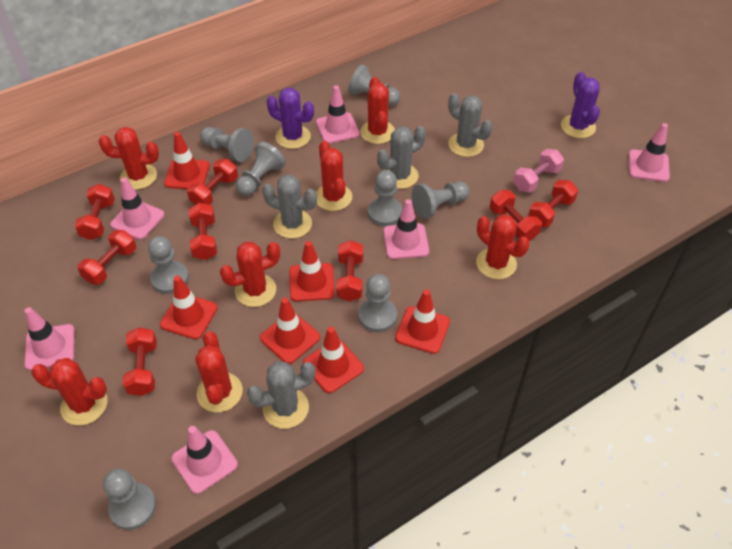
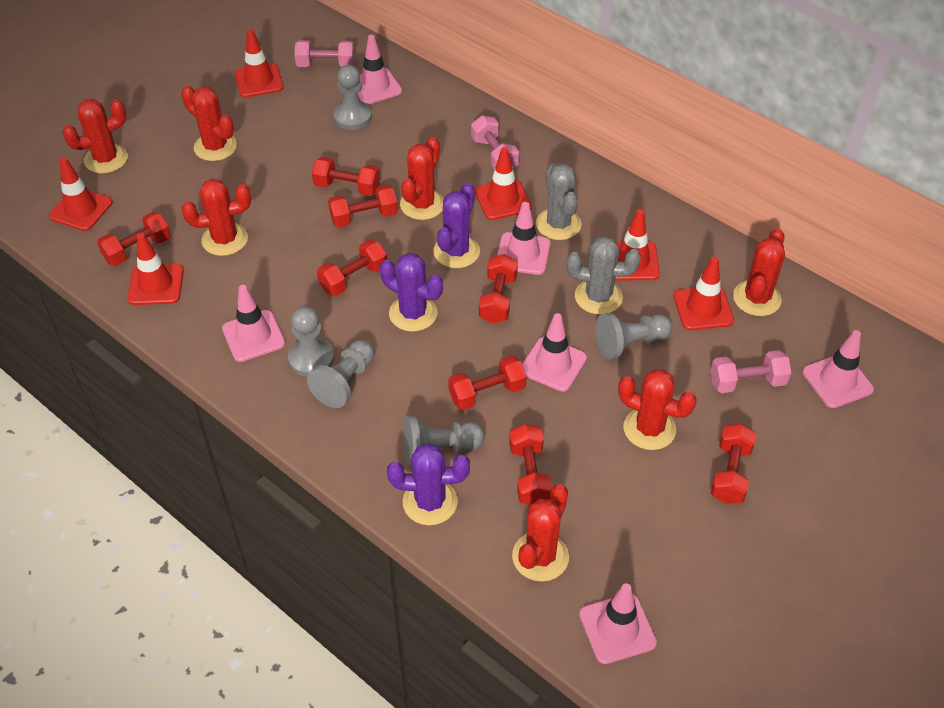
grey cactus: [247,362,316,429] [262,175,317,239] [377,126,426,189] [448,93,493,157] = 4 -> [536,163,582,240] [567,236,641,315] = 2
grey pawn: [103,468,156,530] [148,236,189,294] [200,127,254,162] [236,142,286,196] [348,64,400,106] [358,274,397,332] [368,170,403,226] [412,181,469,219] = 8 -> [288,306,335,377] [307,340,375,408] [333,65,372,130] [403,416,485,465] [595,313,672,359] = 5
pink dumbbell: [513,149,564,193] = 1 -> [294,40,355,67] [471,115,519,170] [710,350,791,393] = 3
purple cactus: [267,88,314,149] [561,72,600,138] = 2 -> [380,253,443,332] [387,443,470,525] [433,183,480,268] = 3

